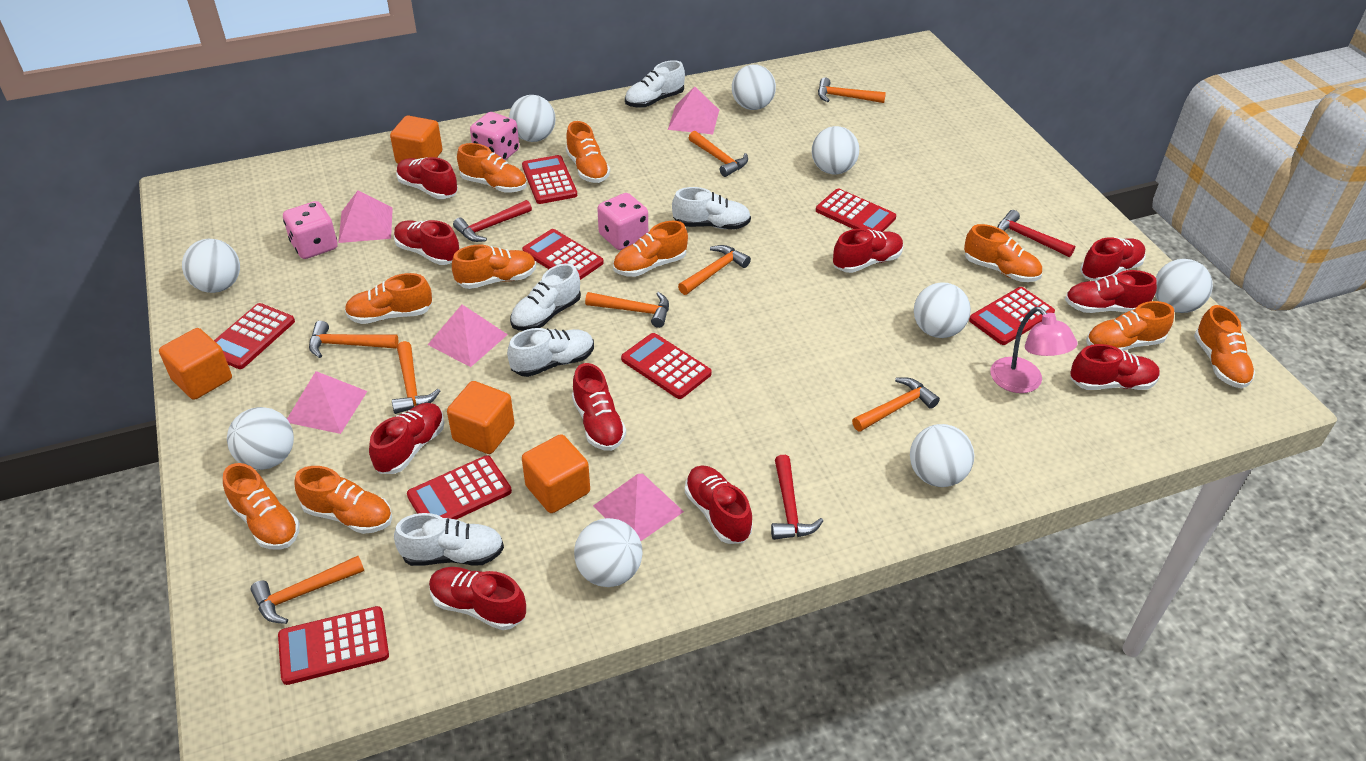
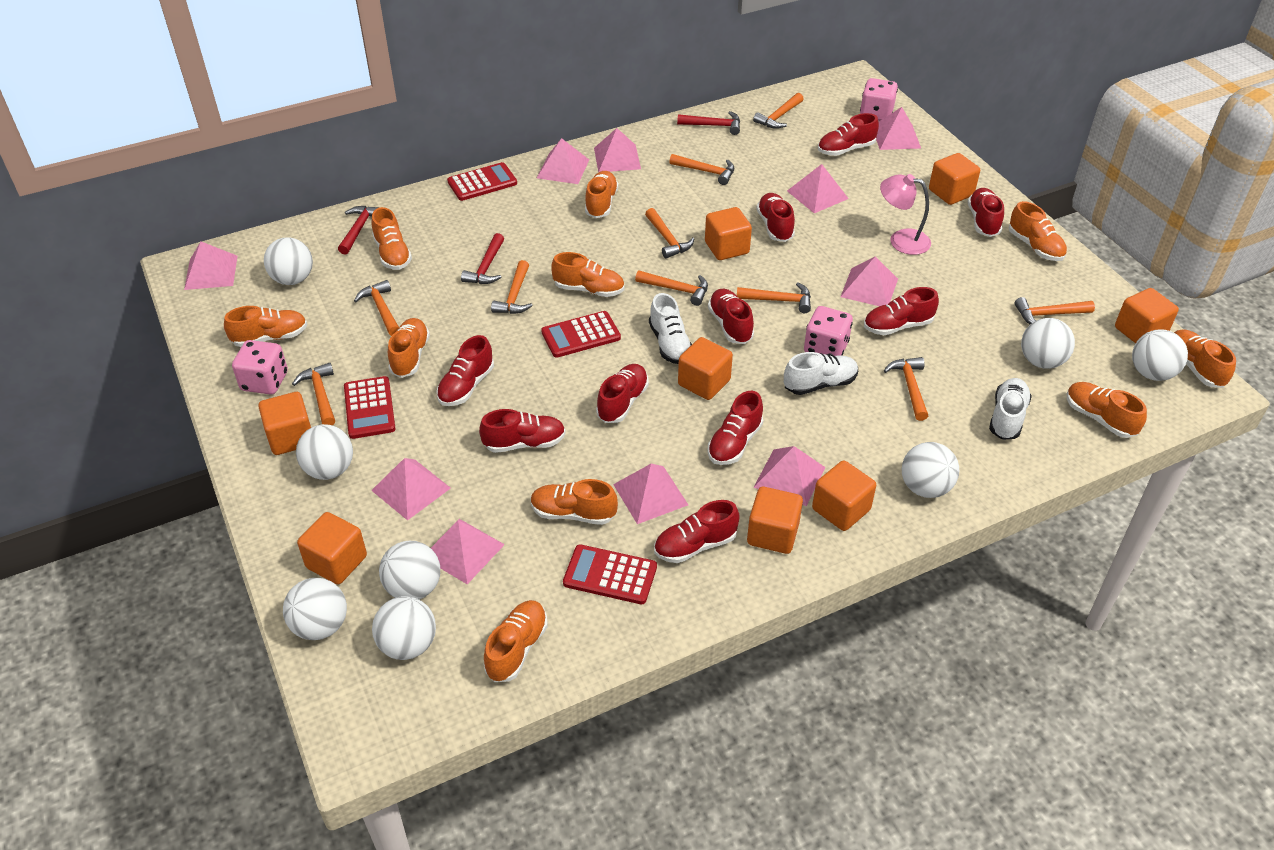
orange cube: [159,328,232,400] [390,115,442,164] [447,381,515,454] [522,434,590,513] = 4 -> [258,392,311,455] [297,512,367,585] [678,337,733,400] [705,207,752,260] [747,487,803,554] [812,460,876,531] [929,153,980,205] [1115,288,1179,343] = 8
orange hammer: [250,556,364,624] [309,321,399,358] [392,341,440,414] [585,292,669,328] [678,245,751,295] [689,131,748,177] [818,78,886,103] [852,377,940,432] = 8 -> [292,363,335,426] [354,280,399,336] [491,260,533,314] [635,270,708,306] [645,208,694,258] [669,154,734,185] [737,283,811,313] [753,93,804,129] [884,357,928,421] [1014,297,1095,324] = 10
pink pyramid: [287,371,367,434] [338,191,393,243] [428,305,508,367] [593,474,684,541] [668,86,719,134] = 5 -> [184,242,237,290] [371,458,451,521] [431,519,505,584] [537,138,589,184] [594,128,641,172] [613,464,688,524] [754,446,825,506] [787,164,849,213] [840,257,898,306] [876,107,921,150] = 10
red calculator: [214,303,295,369] [278,606,389,685] [407,455,512,519] [522,155,577,204] [522,229,603,280] [621,333,712,399] [816,189,896,232] [969,287,1055,345] = 8 -> [344,376,396,439] [447,162,517,201] [541,311,621,358] [563,544,657,604] = 4
white ball: [182,239,240,293] [227,407,294,470] [509,95,556,142] [574,518,642,587] [732,64,776,110] [812,126,859,174] [910,424,974,487] [914,282,971,338] [1155,259,1213,313] = 9 -> [264,237,313,285] [283,578,347,640] [296,424,353,480] [372,596,436,660] [379,541,440,599] [902,442,959,498] [1021,318,1075,369] [1132,330,1188,381] = 8
white shoe: [394,513,504,566] [507,328,594,377] [510,263,581,331] [625,60,685,108] [672,187,751,229] = 5 -> [649,293,692,364] [784,352,858,395] [989,378,1032,440] = 3

